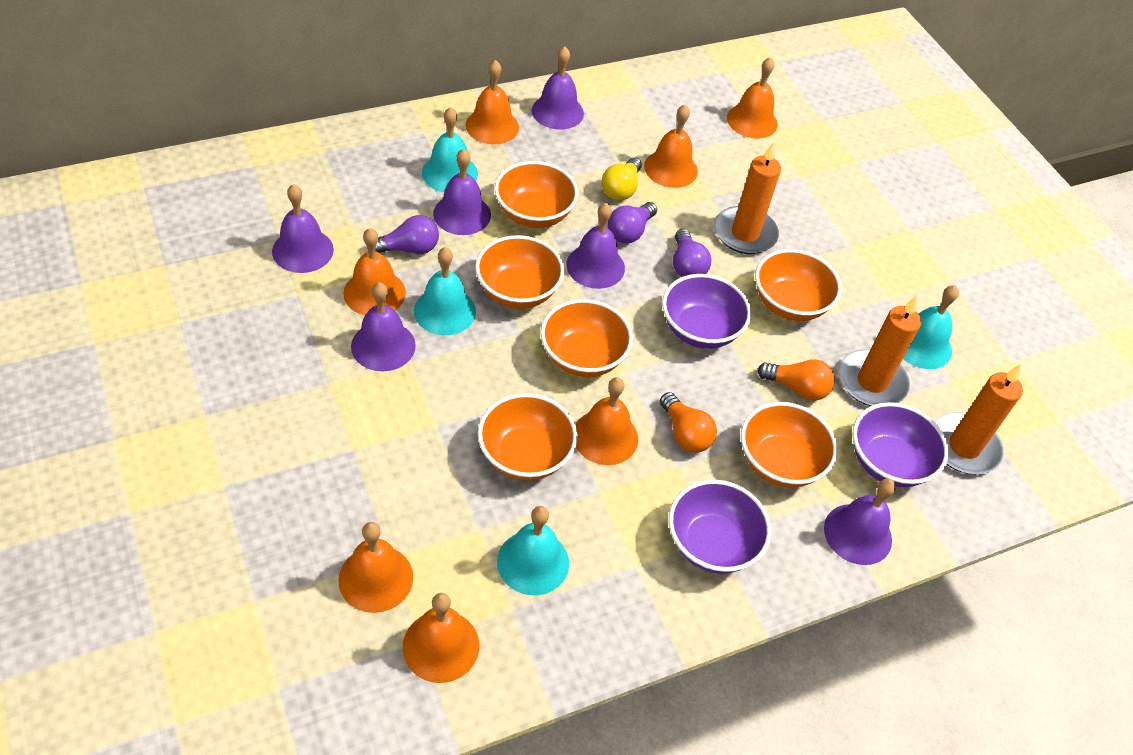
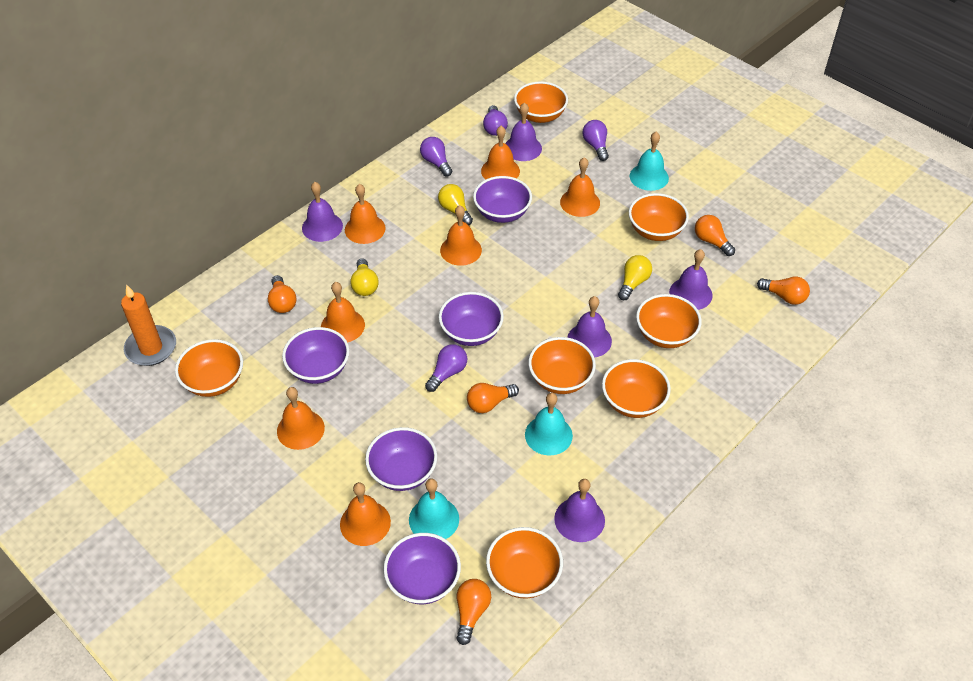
orange bowl: [475,235,565,309] [478,393,578,481] [494,161,578,228] [540,299,633,377] [741,402,838,487] [755,249,842,321] = 6 -> [175,339,243,397] [486,527,563,598] [514,81,568,123] [528,337,596,394] [602,359,671,418] [629,193,689,241] [636,294,702,348] = 7
orange candle: [714,142,781,254] [839,296,921,406] [935,364,1023,474] = 3 -> [121,285,176,366] = 1
orange light bulb: [660,392,717,453] [757,359,835,401] = 2 -> [268,275,297,313] [456,579,491,645] [467,383,519,413] [695,215,735,256] [757,276,810,305] = 5
purple bell: [272,184,334,273] [351,282,416,371] [433,149,491,235] [532,46,584,130] [566,203,625,289] [824,479,896,565] = 6 -> [302,182,343,242] [505,103,542,161] [554,479,605,542] [567,296,612,358] [669,249,713,310] = 5
purple bowl: [662,274,751,349] [669,480,771,574] [853,402,949,487] = 3 -> [282,327,349,384] [365,427,437,491] [383,533,461,604] [439,292,504,346] [473,176,532,223] = 5
purple light bulb: [375,215,439,254] [608,202,657,243] [673,229,711,277] = 3 -> [420,137,452,177] [425,344,467,392] [483,105,508,136] [583,120,609,161] = 4
turquoise bell: [414,247,476,335] [422,107,478,192] [497,506,569,595] [903,285,959,369] = 4 -> [409,479,459,539] [525,393,573,456] [629,132,669,191] = 3
yellow light bulb: [602,157,642,201] = 1 -> [350,258,379,296] [438,184,473,225] [618,255,652,300] = 3

